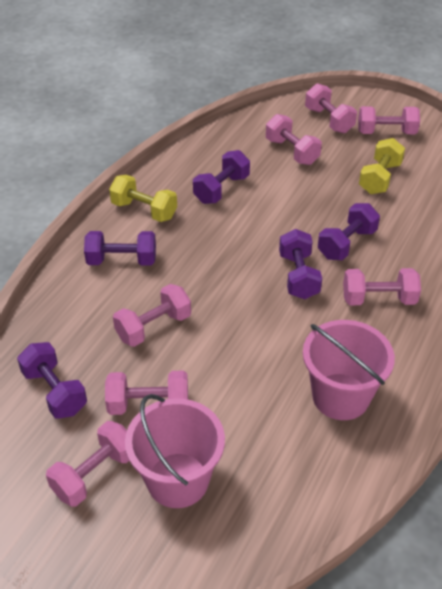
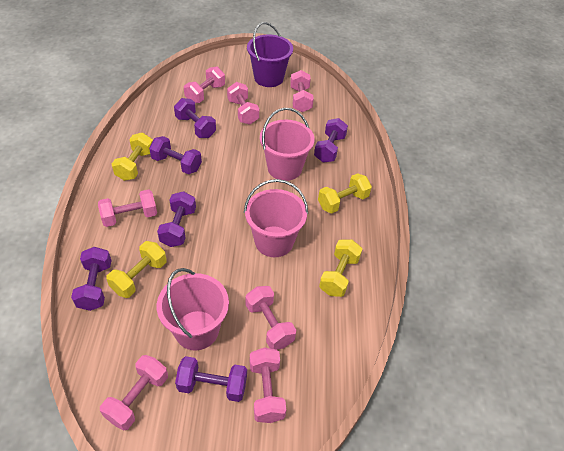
pink bucket: [125,394,225,508] [303,320,395,420] = 2 -> [157,268,229,350] [244,179,308,257] [260,108,315,181] = 3
purple bucket: none = 0 -> [247,22,293,87] = 1
purple dumbbell: [17,342,87,419] [84,231,156,266] [193,150,250,204] [279,229,322,299] [318,203,380,260] = 5 -> [71,247,112,311] [149,136,202,174] [157,191,196,247] [174,98,216,138] [175,356,247,402] [314,118,348,163] = 6
yellow dumbbell: [109,175,177,222] [359,138,405,194] = 2 -> [106,241,167,298] [112,133,153,181] [318,173,372,214] [319,239,362,297] = 4

